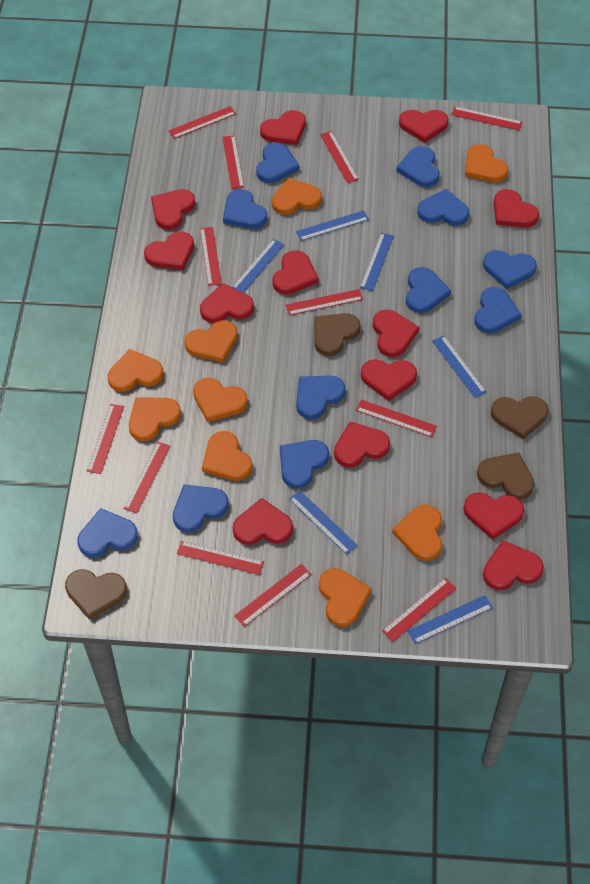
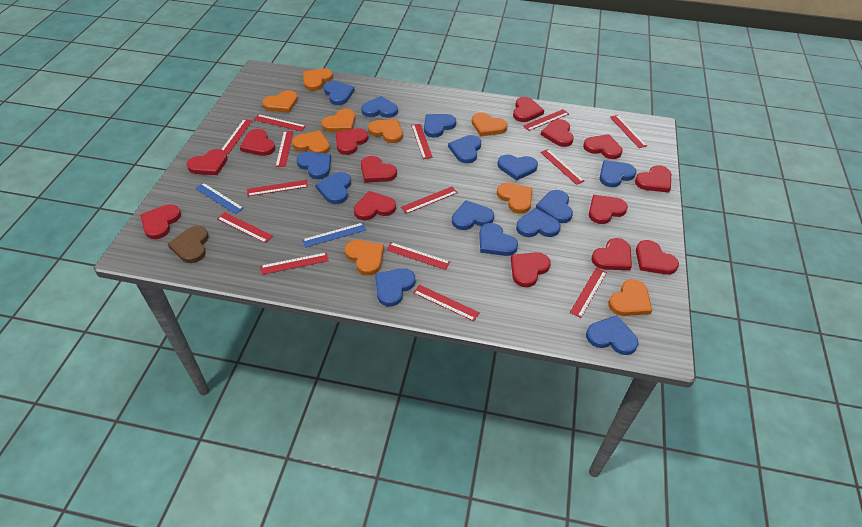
blue heart: [77,508,138,557] [173,484,228,532] [223,189,267,229] [256,143,300,183] [280,440,329,489] [296,376,346,419] [396,146,440,187] [406,267,451,313] [417,189,469,226] [474,287,522,333] [483,250,537,289] = 11 -> [297,152,331,179] [315,172,351,204] [323,81,355,105] [361,96,398,118] [375,268,415,306] [424,114,456,138] [448,135,481,163] [452,200,494,230] [479,223,518,256] [497,154,538,181] [516,208,560,237] [536,190,573,223] [586,315,639,355] [600,160,636,187] = 14
blue ruler: [232,239,284,293] [289,490,358,555] [296,210,369,241] [360,233,394,291] [408,595,493,644] [432,335,486,398] = 6 -> [195,183,244,214] [302,223,366,248] = 2
brown heart: [65,569,127,620] [315,313,360,356] [477,452,535,499] [491,396,549,439] = 4 -> [168,226,208,263] = 1
red heart: [144,231,194,270] [151,189,195,230] [200,283,254,323] [233,498,293,545] [260,110,306,145] [272,250,319,295] [334,422,390,467] [361,359,417,401] [373,310,419,357] [399,110,449,143] [463,493,524,540] [483,540,544,590] [494,189,539,227] = 13 -> [140,204,181,239] [187,149,228,175] [240,129,275,156] [335,128,368,155] [354,191,396,220] [361,156,397,182] [511,252,550,287] [513,97,544,122] [541,119,574,147] [583,134,623,159] [589,195,628,224] [591,238,632,270] [635,165,671,192] [636,240,679,275] = 14
red ruler: [87,404,124,474] [123,442,170,513] [169,106,236,139] [177,541,264,575] [200,227,222,286] [222,135,244,189] [234,564,311,627] [285,289,363,315] [320,131,359,183] [356,399,437,437] [382,578,456,642] [451,106,522,131] = 12 -> [217,212,273,243] [221,119,252,154] [247,180,308,196] [254,114,306,132] [261,252,329,275] [275,131,294,167] [386,242,450,270] [401,187,458,214] [411,124,433,159] [413,285,480,321] [523,109,569,131] [540,149,584,185] [570,268,607,318] [610,115,647,148] = 14

